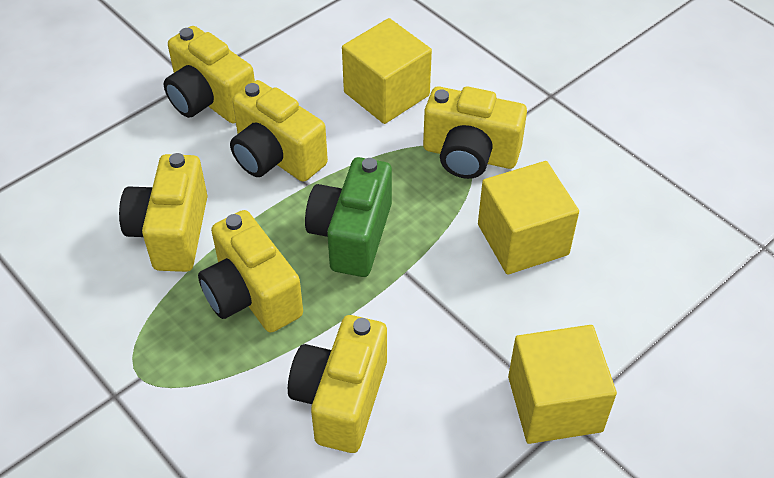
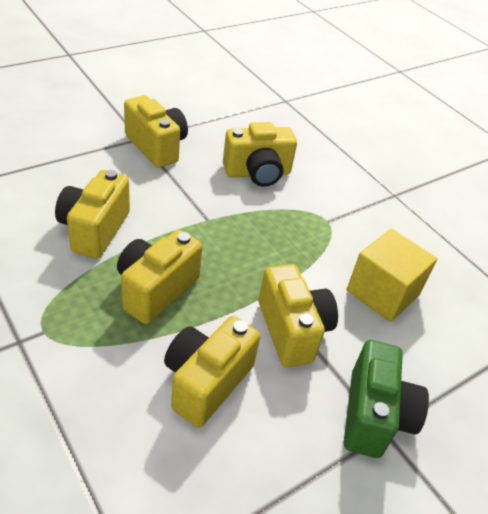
yellow cube: [342,18,432,124] [478,161,579,275] [508,325,617,444] = 3 -> [347,229,437,322] = 1

